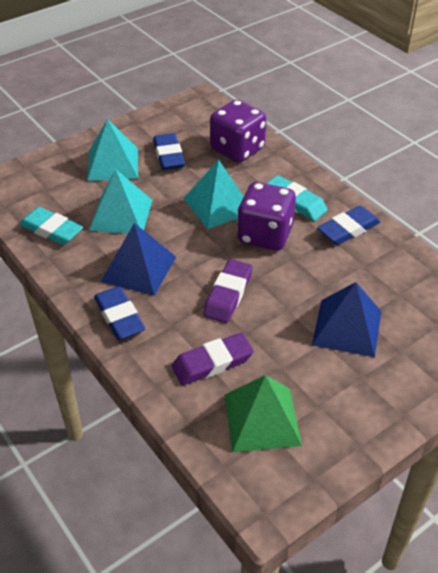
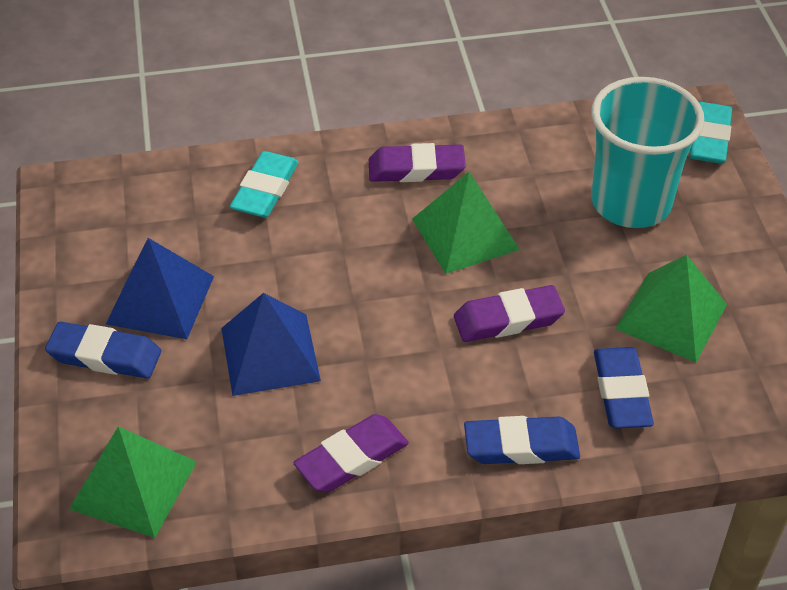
green pyramid: [224,375,302,452] = 1 -> [69,426,197,538] [412,172,520,274] [615,255,727,362] = 3
purple dice: [210,100,266,163] [237,182,296,251] = 2 -> none = 0
purple eraser: [172,333,254,385] [203,259,252,323] = 2 -> [293,414,409,493] [369,143,466,182] [454,285,565,342] = 3
turquoise cup: none = 0 -> [591,77,704,228] = 1
turquoise pyramid: [87,119,138,181] [89,169,152,234] [183,160,244,229] = 3 -> none = 0

